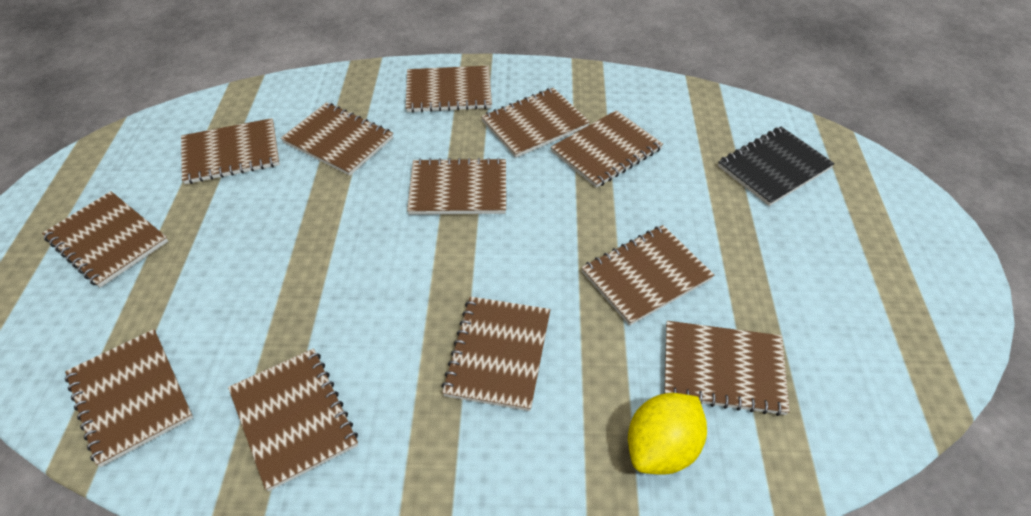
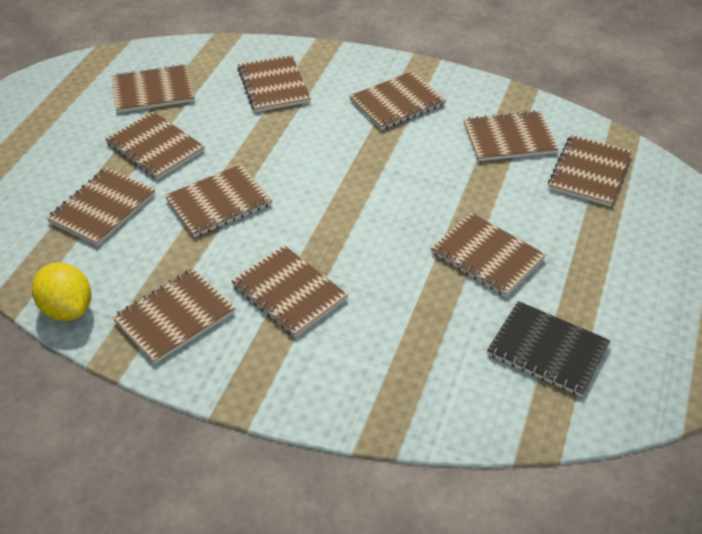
brown notebook: [42,191,168,287] [65,329,193,467] [181,118,280,184] [228,348,358,491] [281,102,393,176] [406,66,492,113] [407,158,506,215] [442,296,550,411] [481,88,590,158] [551,110,663,188] [581,225,714,326] [664,321,790,416] = 12 -> [47,167,155,246] [105,111,205,180] [112,64,195,113] [112,269,235,364] [165,164,272,237] [231,245,348,337] [237,55,311,112] [349,71,446,130] [431,212,546,297] [463,111,558,161] [548,135,631,206] = 11

